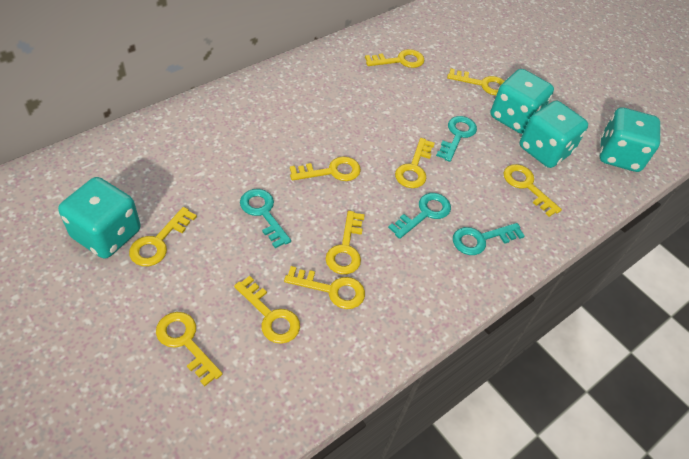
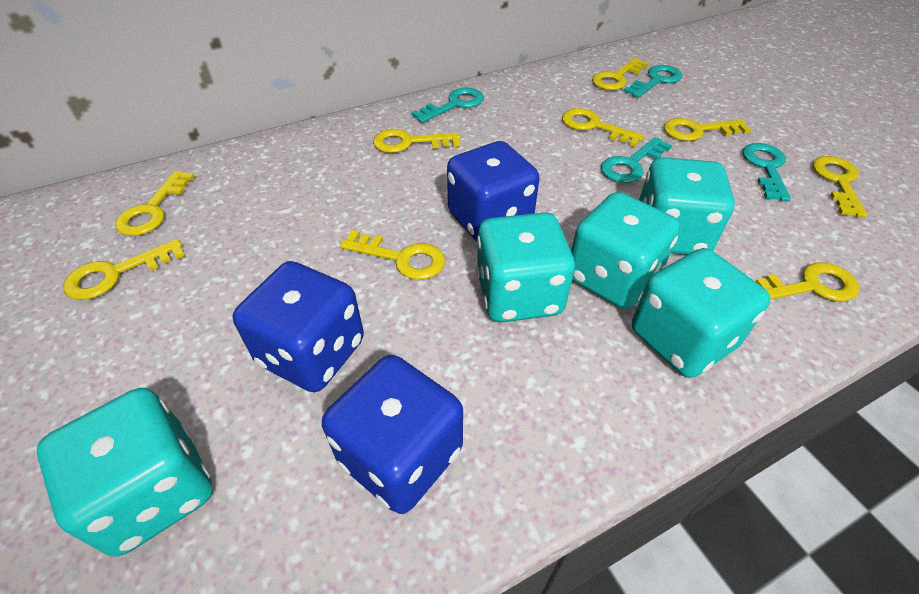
blue dice: none = 0 -> [233,261,364,392] [322,355,463,514] [447,141,540,241] = 3
turquoise dice: [58,177,141,259] [490,69,554,134] [520,101,588,168] [600,107,660,172] = 4 -> [36,388,213,556] [476,212,575,322] [571,192,680,309] [632,248,770,378] [639,157,735,255] = 5
yellow key: [129,207,197,266] [156,312,223,386] [234,276,300,344] [284,266,365,309] [290,156,361,181] [326,211,365,274] [365,49,424,68] [395,138,435,188] [447,68,505,95] [504,164,562,217] = 10 -> [63,239,185,300] [115,171,195,236] [340,230,445,280] [373,129,460,153] [562,108,644,147] [592,58,649,90] [664,118,751,141] [755,262,860,302] [813,156,868,218] = 9

